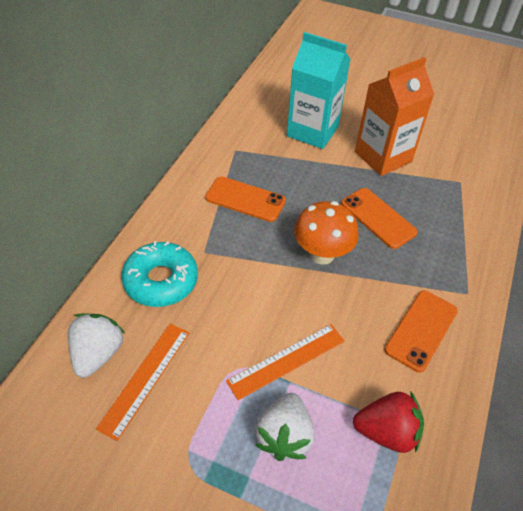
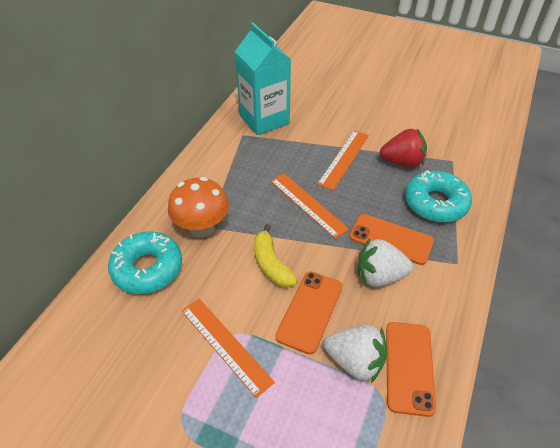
orange carton: [355,57,435,176] = 1 -> none = 0
orange ruler: [96,324,189,441] [226,324,344,400] = 2 -> [181,299,275,398] [271,173,349,239] [317,130,369,190] = 3
turquoise donut: [121,241,198,307] = 1 -> [108,231,182,294] [405,170,472,223] = 2
yellow banana: none = 0 -> [254,224,298,288] = 1

